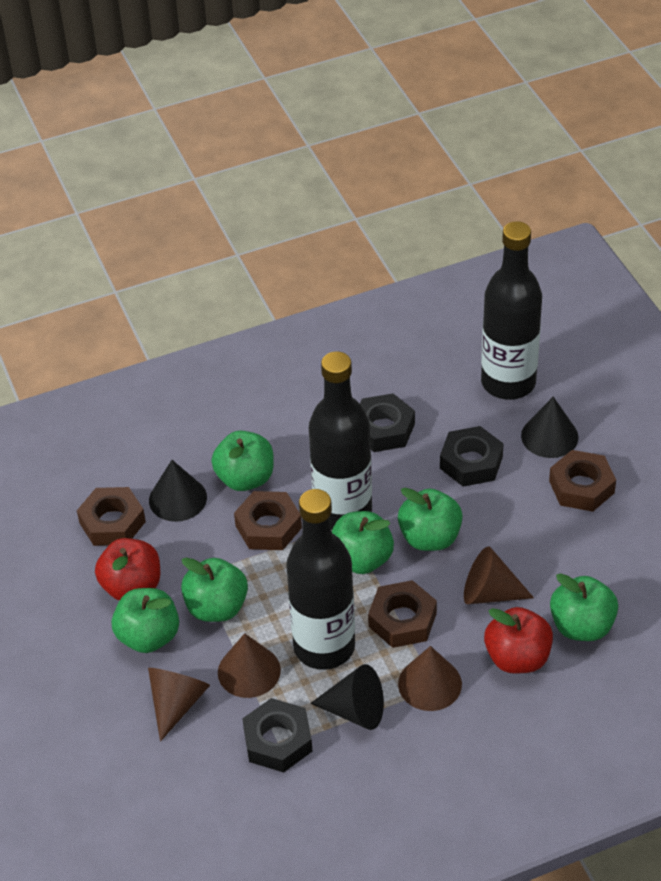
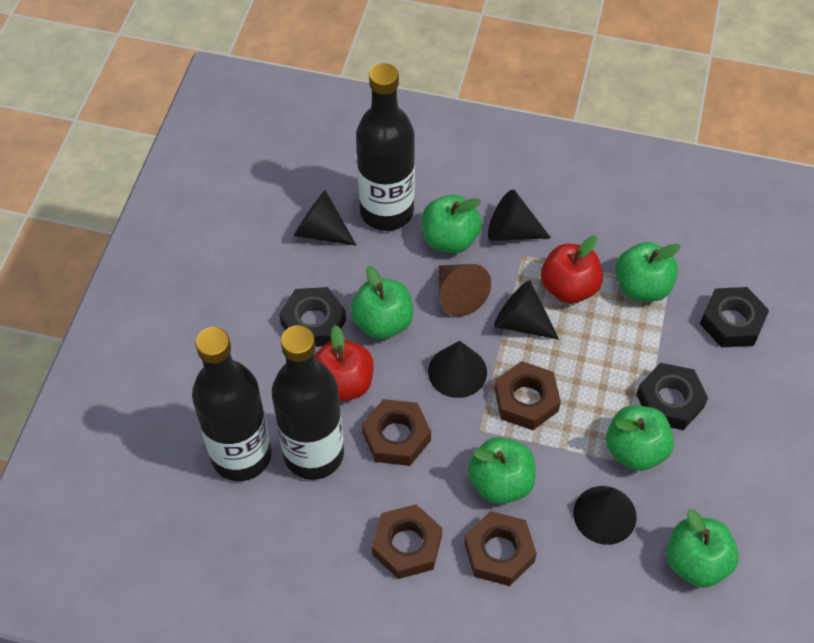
black cone: [149,460,207,522] [310,664,384,730] [521,397,578,458] = 3 -> [294,190,357,246] [428,341,487,398] [488,190,551,241] [494,280,559,340] [573,486,637,545] = 5
brown cone: [148,668,210,741] [218,633,281,698] [398,646,462,711] [464,546,534,604] = 4 -> [439,264,491,316] = 1

